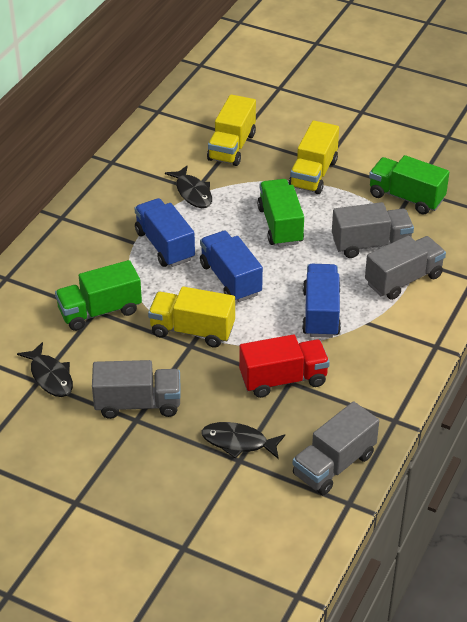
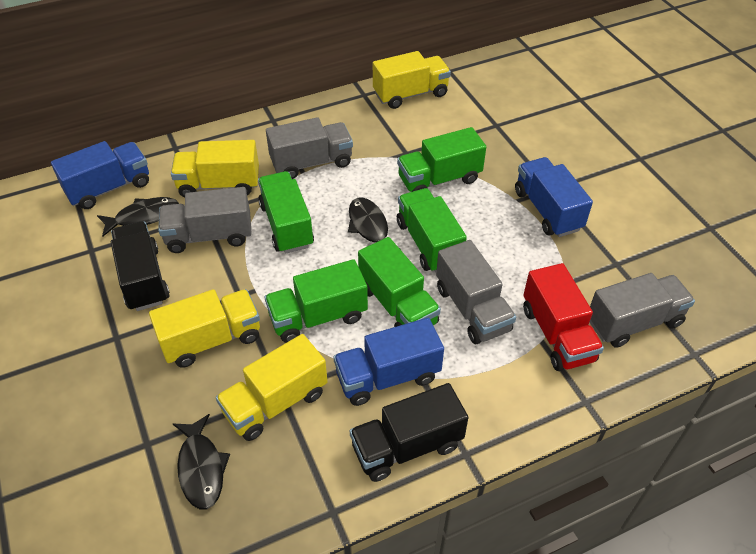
black truck: none = 0 -> [111,221,170,311] [350,383,469,482] = 2
green truck: [55,260,142,331] [257,179,304,247] [369,155,449,215] = 3 -> [258,171,314,253] [264,259,368,343] [358,237,441,327] [397,127,486,192] [397,188,467,272] = 5
yellow truck: [148,286,235,348] [207,94,256,166] [289,120,339,194] = 3 -> [149,289,260,368] [171,140,259,197] [216,334,328,441] [373,51,451,109] = 4

